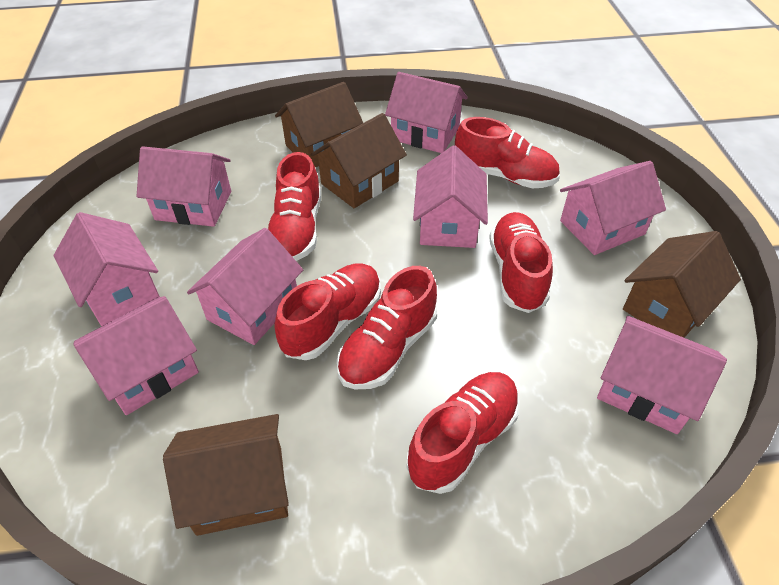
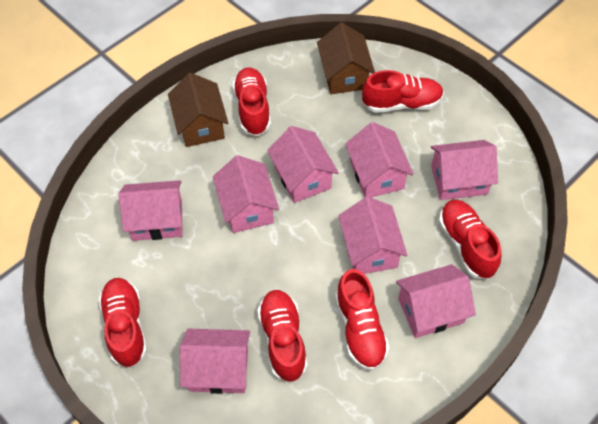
brown house: [163,414,289,536] [275,82,363,167] [310,113,407,208] [623,231,741,338] = 4 -> [168,73,228,147] [317,23,375,94] = 2

